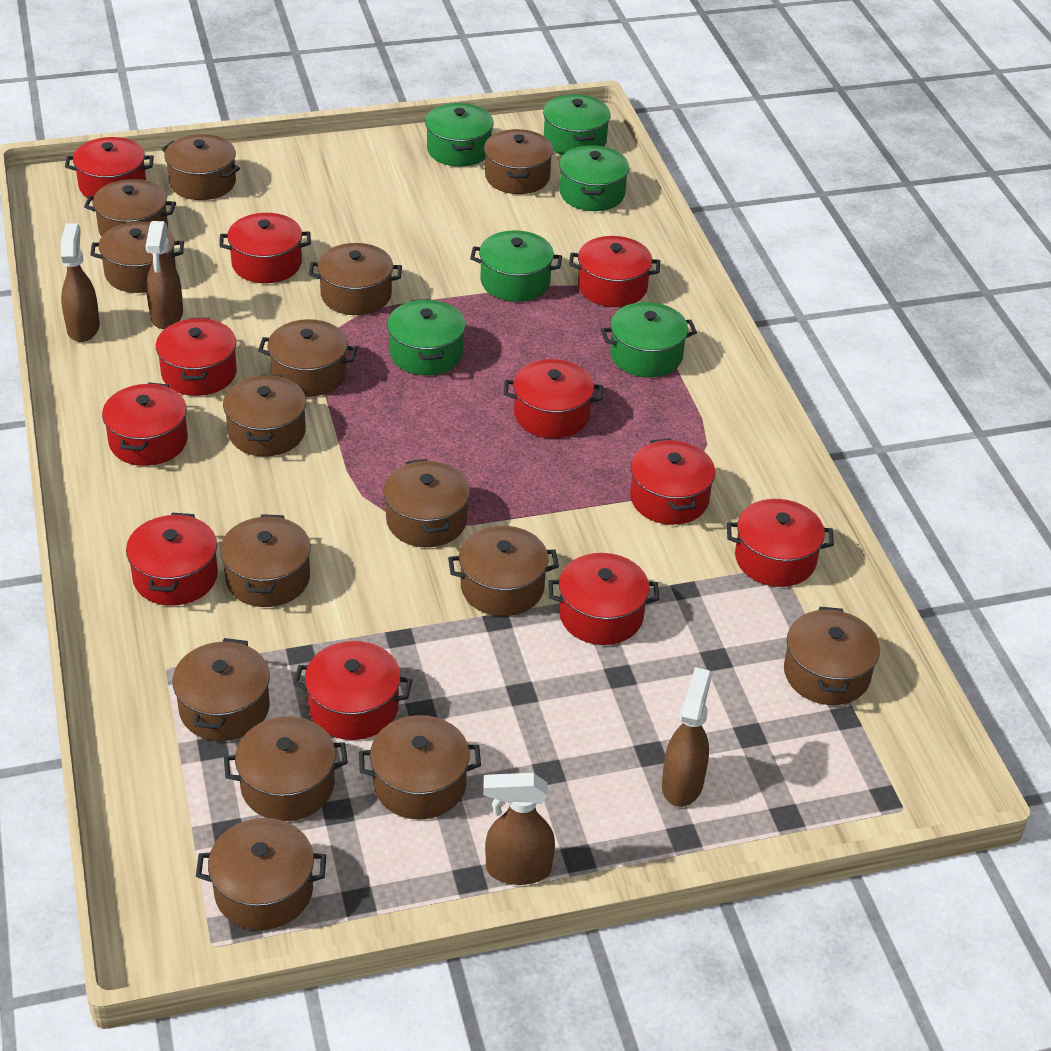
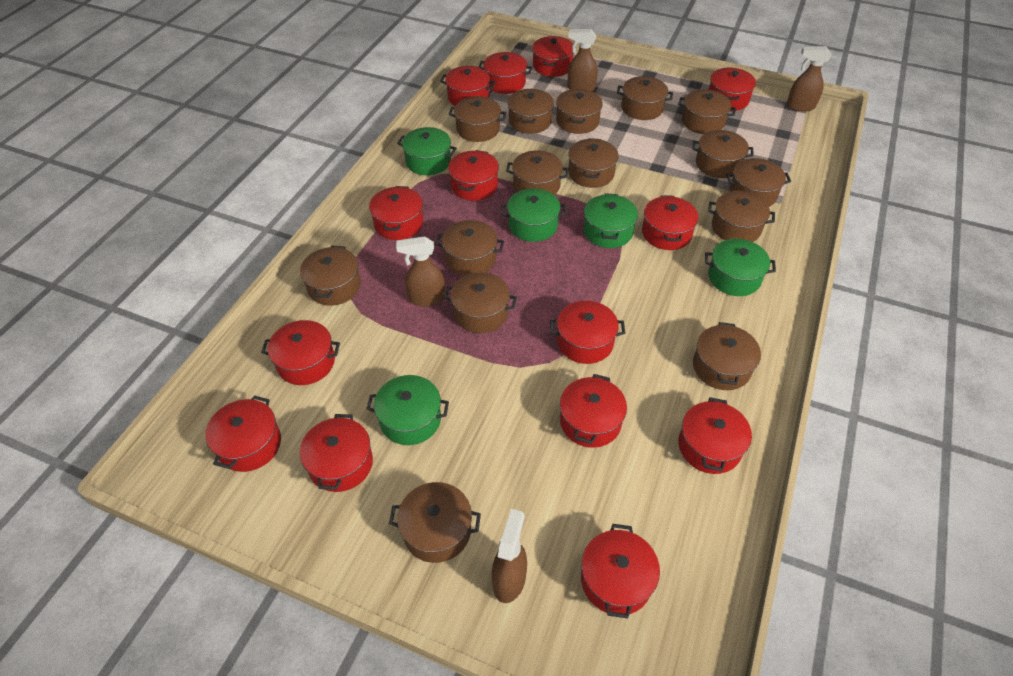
green pot: [387,299,466,375] [425,103,494,167] [470,230,562,302] [543,94,611,155] [559,145,629,211] [601,302,697,377] = 6 -> [366,375,449,445] [397,127,457,175] [501,188,567,242] [583,193,638,248] [705,239,776,296] = 5
red pot: [65,137,154,201] [102,382,188,466] [126,513,218,606] [156,318,237,396] [219,213,311,283] [293,641,412,740] [504,359,603,438] [548,553,659,645] [569,236,660,307] [630,438,715,525] [727,499,834,587] = 11 -> [205,396,281,472] [261,320,340,385] [300,414,373,492] [369,186,423,240] [440,66,495,106] [448,150,499,201] [479,52,532,94] [532,36,574,77] [550,301,625,364] [560,374,627,448] [581,524,660,619] [642,195,698,250] [678,397,752,474] [709,68,756,111] = 14

